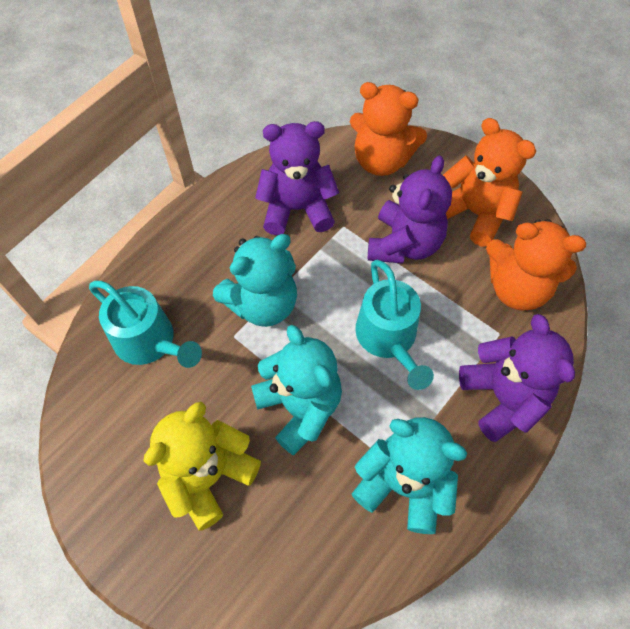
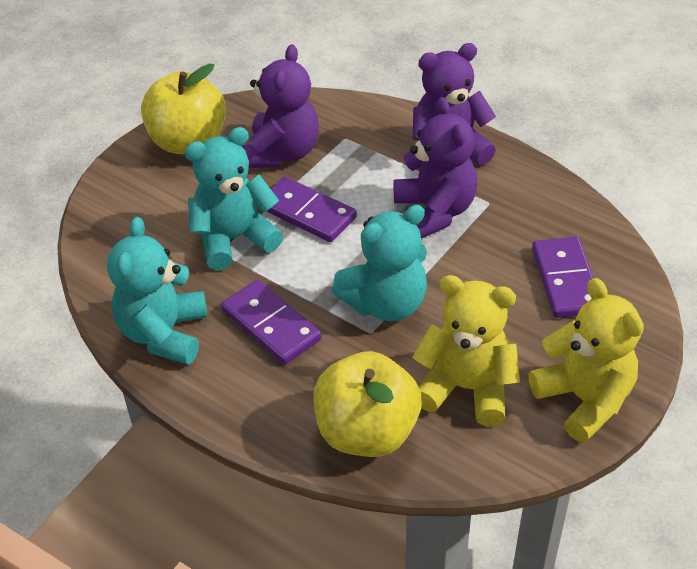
orange teddy bear: [350,82,427,176] [443,118,536,247] [486,219,586,311] = 3 -> none = 0
purple domino: none = 0 -> [221,280,322,365] [266,177,357,242] [532,237,594,318] = 3
turquoise watering can: [89,281,202,368] [355,260,434,390] = 2 -> none = 0
yellow apple: none = 0 -> [141,63,226,154] [314,351,422,457] = 2
yellow teddy bear: [144,402,261,531] = 1 -> [413,275,520,426] [529,278,644,443] = 2

